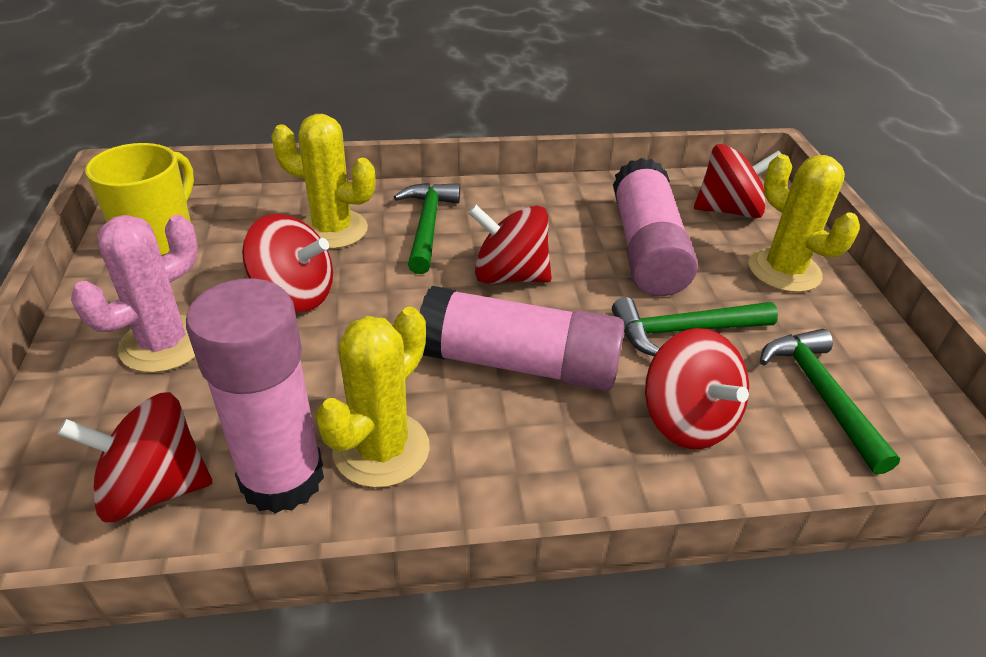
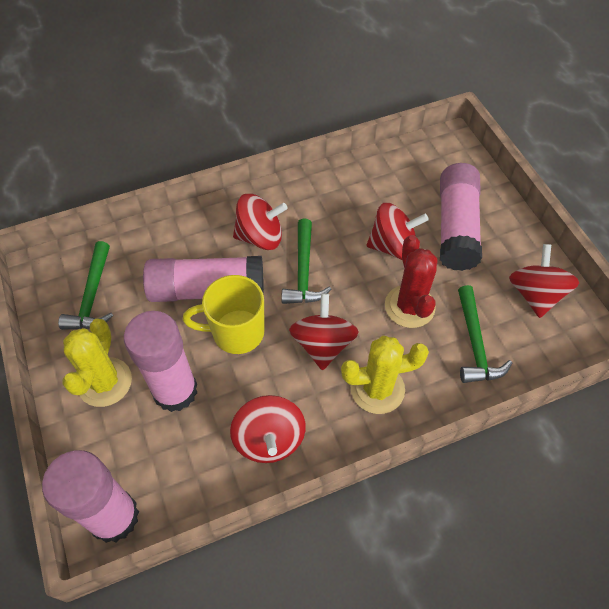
pink cactus: [71,215,198,373] = 1 -> none = 0
pink glue stick: [186,279,324,514] [420,286,625,391] [613,158,698,296] = 3 -> [42,450,139,543] [124,311,197,412] [143,256,264,302] [440,163,482,271] = 4
red cactus: none = 0 -> [385,235,437,328] = 1
yellow cactus: [271,114,376,249] [316,307,430,488] [748,154,860,292] = 3 -> [63,319,132,407] [341,335,429,414] = 2

